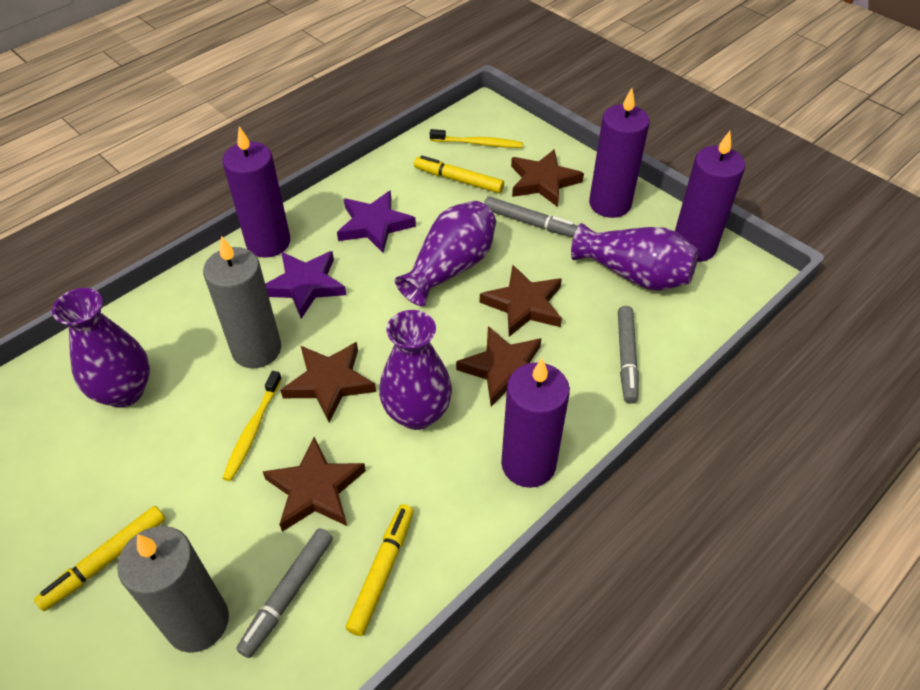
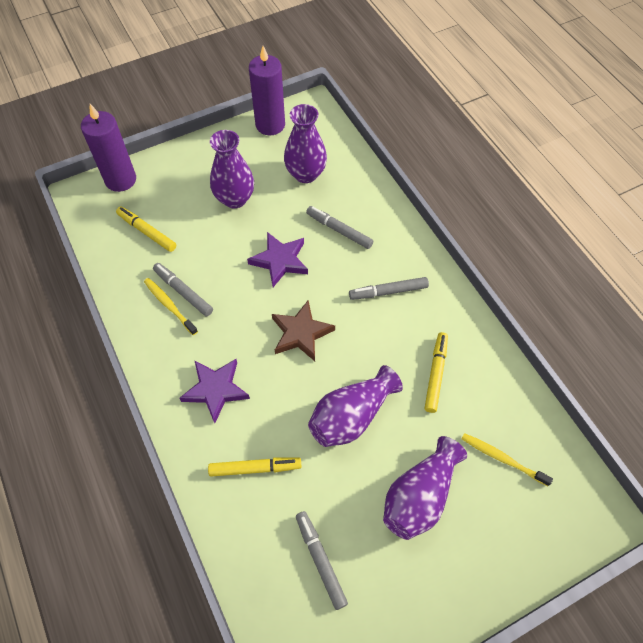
brown star: [262,437,366,532] [280,342,376,423] [456,326,541,407] [479,265,562,337] [511,149,584,207] = 5 -> [272,300,335,361] = 1
grey candle: [117,526,229,653] [203,236,281,368] = 2 -> none = 0
grey marker: [236,528,333,658] [484,197,578,237] [618,306,639,404] = 3 -> [153,263,213,316] [296,511,348,610] [306,206,373,249] [349,277,429,300] = 4
purple candle: [222,126,290,258] [501,358,570,488] [589,88,650,218] [675,131,745,262] = 4 -> [81,104,136,192] [249,46,285,135] = 2

